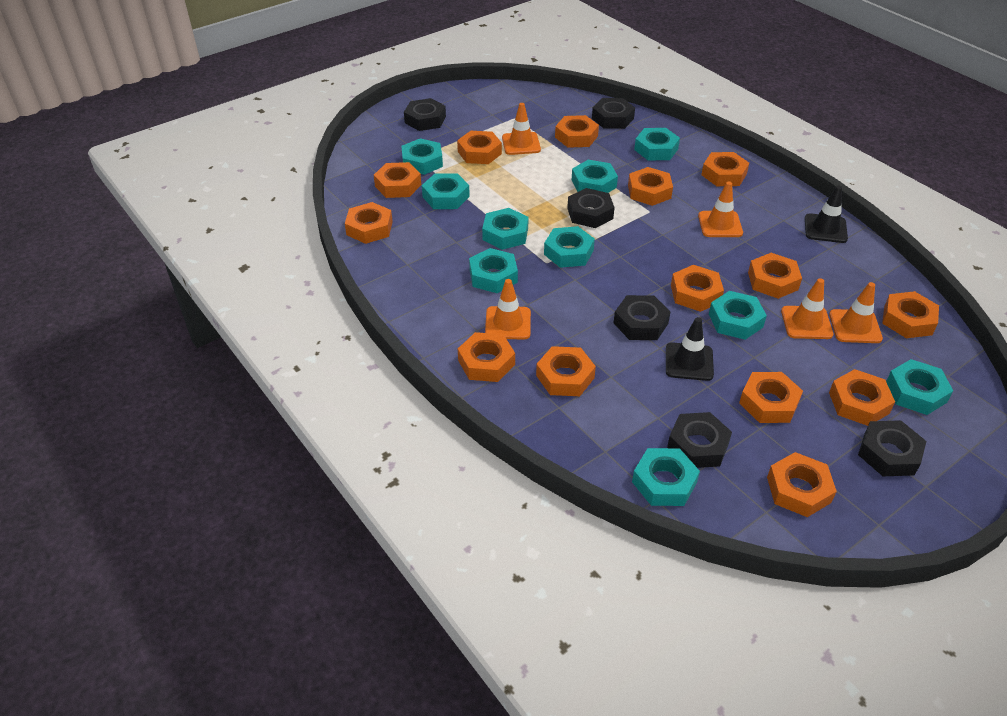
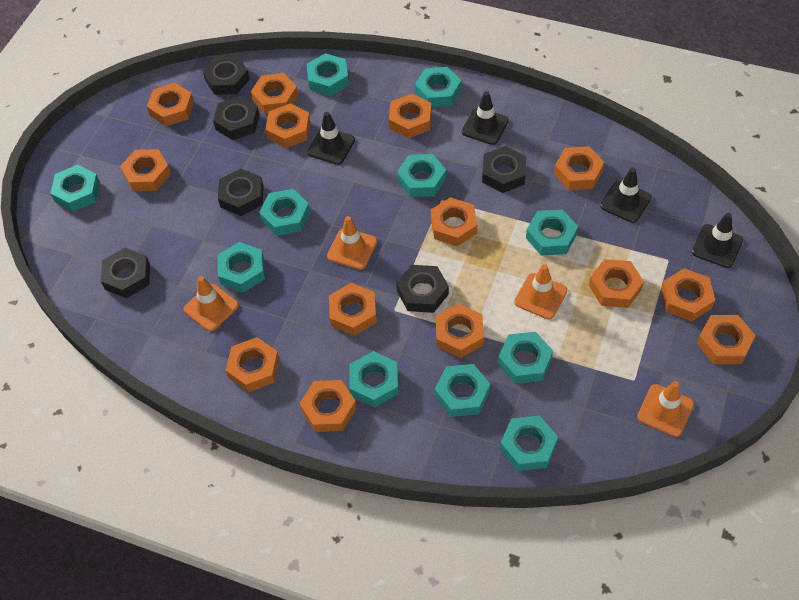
black traffic cone: [666,317,714,381] [805,186,848,243] = 2 -> [307,112,355,165] [462,91,509,145] [600,168,652,223] [692,213,743,268] = 4
orange traffic cone: [485,279,531,339] [502,103,541,155] [698,181,743,237] [781,278,833,339] [829,282,883,343] = 5 -> [184,276,239,331] [327,216,377,270] [514,264,567,320] [637,381,694,437] = 4
turquoise nut: [401,138,443,175] [422,173,470,209] [469,248,518,293] [482,208,529,250] [544,226,595,268] [572,160,618,193] [632,448,700,506] [634,128,680,160] [709,291,767,340] [886,359,953,415] = 10 -> [50,165,100,212] [217,242,265,293] [259,189,310,236] [307,53,349,96] [349,351,398,407] [397,154,446,197] [415,67,461,107] [435,364,490,417] [498,332,553,384] [500,416,558,471] [526,209,578,256] = 11

